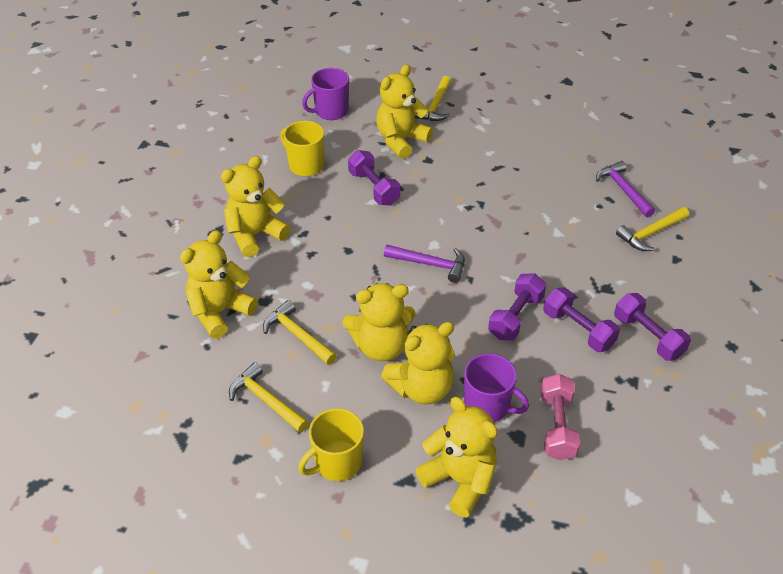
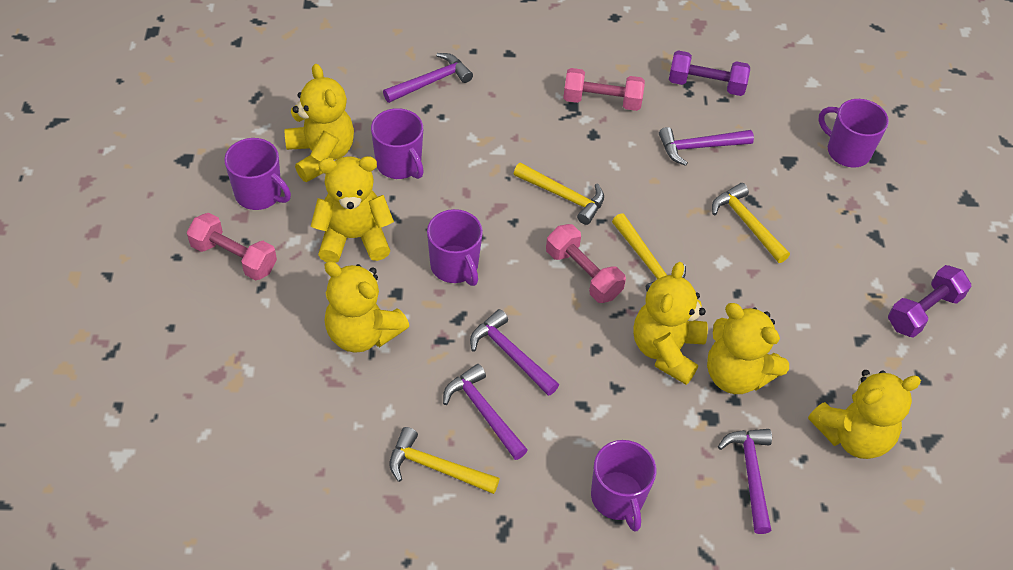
pink dumbbell: [541,374,580,461] = 1 -> [187,213,277,280] [546,224,626,303] [563,68,645,111] = 3
purple dumbbell: [348,150,400,206] [488,274,546,340] [543,287,620,352] [614,293,691,361] = 4 -> [669,50,750,96] [888,265,971,337] = 2
purple hammer: [384,245,465,283] [596,161,655,217] = 2 -> [383,53,473,103] [443,364,528,460] [470,309,559,396] [659,127,754,166] [718,429,772,534] = 5
purple mug: [302,68,349,120] [464,353,529,422] = 2 -> [224,138,291,210] [371,108,424,179] [427,209,483,286] [591,440,656,532] [819,99,889,168] = 5
yellow mug: [280,121,324,176] [298,408,364,481] = 2 -> none = 0

